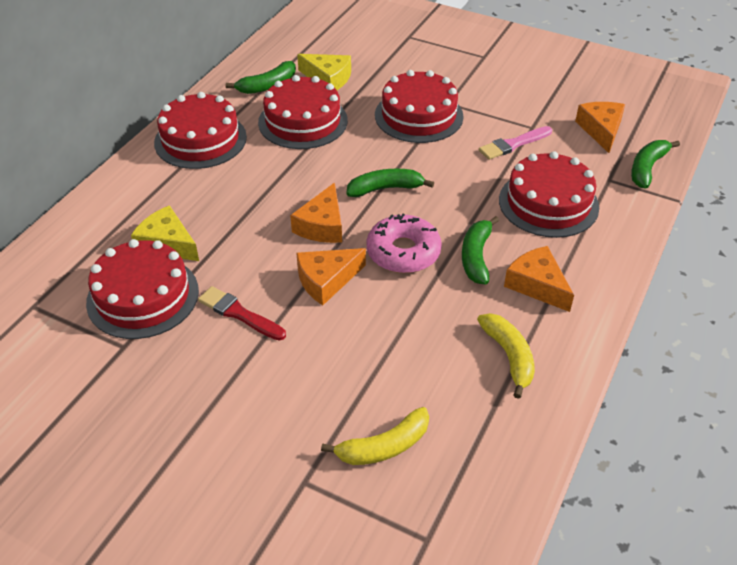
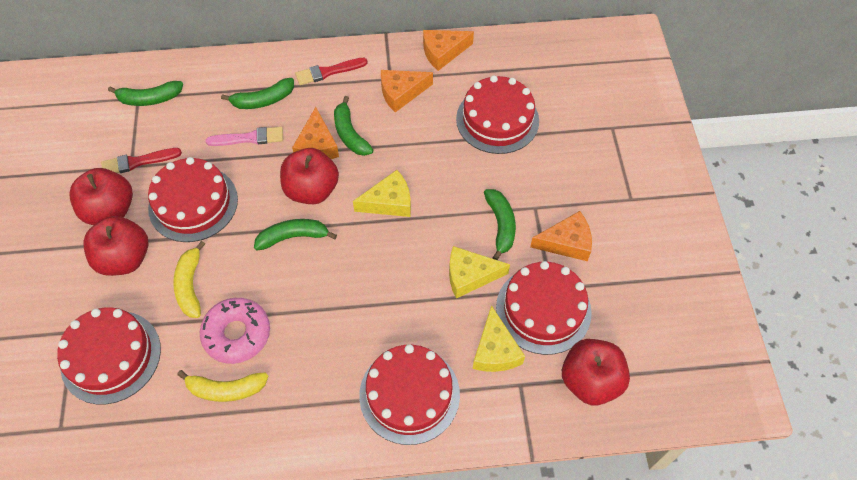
green banana: [226,61,296,94] [346,169,434,197] [462,216,499,284] [631,140,680,189] = 4 -> [108,81,183,106] [221,78,294,109] [254,219,337,251] [334,96,373,156] [484,189,516,260] = 5
red apple: none = 0 -> [69,168,133,225] [83,216,148,276] [280,148,339,204] [562,339,630,405] = 4
red brush: [198,286,286,341] = 1 -> [101,148,182,173] [295,58,368,85] = 2
yellow cheese: [131,205,199,261] [297,54,351,90] = 2 -> [353,170,411,217] [449,246,510,298] [473,305,525,372] = 3

